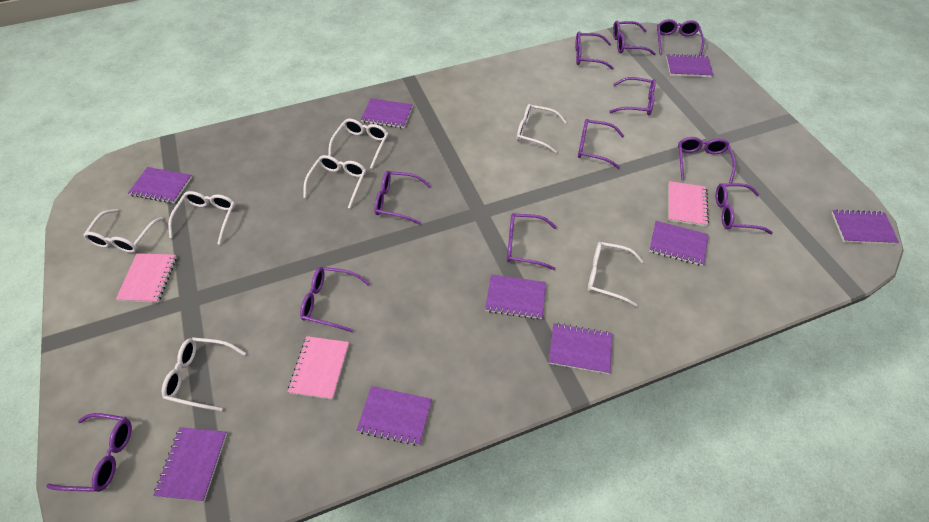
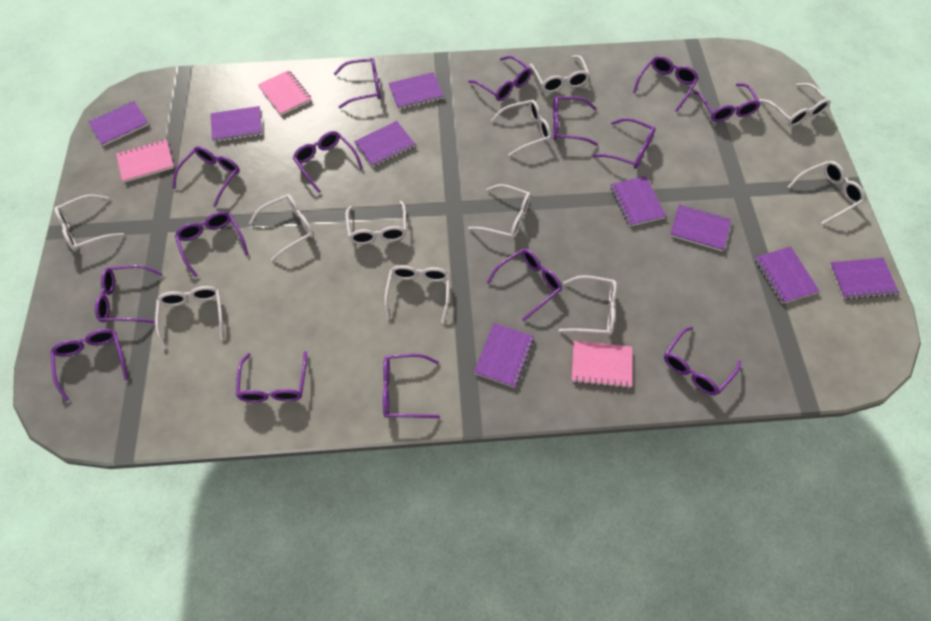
purple glasses: [46,413,132,492] [300,267,370,333] [374,171,431,225] [507,213,557,270] [575,32,614,70] [578,119,624,169] [609,77,656,116] [613,21,656,55] [657,19,705,56] [678,137,736,183] [716,183,773,234] = 11 -> [50,329,128,401] [95,265,163,323] [172,146,240,207] [175,211,249,277] [236,351,307,402] [293,131,363,193] [334,58,381,109] [383,354,440,418] [468,56,531,101] [486,249,562,321] [553,96,598,146] [593,118,656,169] [633,56,699,112] [664,326,741,395] [693,83,761,122] = 15
white glasses: [83,209,163,253] [162,337,246,411] [168,191,235,245] [303,155,366,208] [328,119,388,169] [517,104,567,153] [588,242,644,307] = 7 -> [54,194,124,252] [155,286,224,349] [249,194,314,262] [345,201,407,245] [384,265,450,323] [468,184,531,240] [491,100,551,157] [530,55,590,93] [558,275,617,335] [759,83,831,126] [788,161,865,225] = 11

